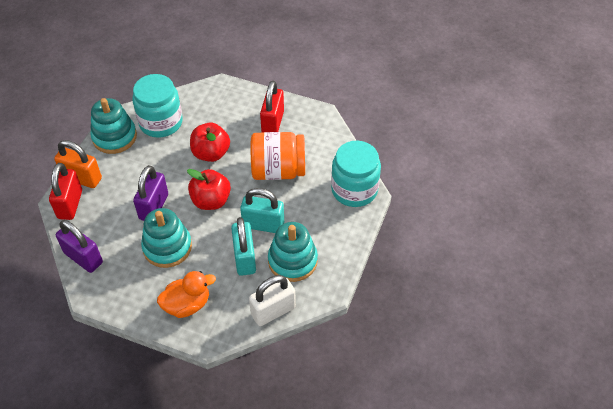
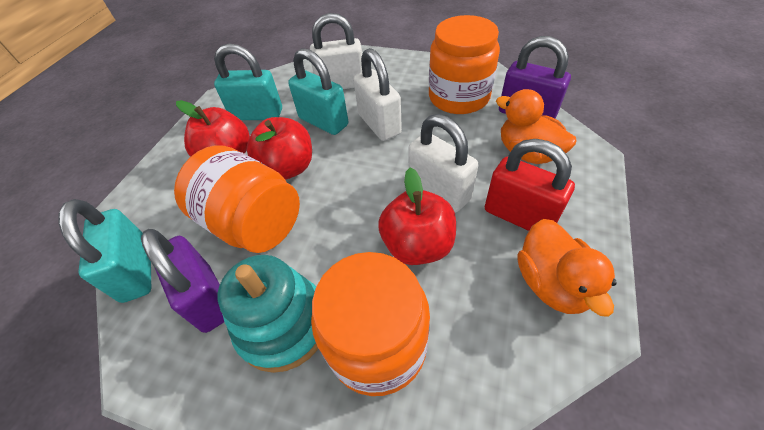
orange duck: [157,271,216,318] = 1 -> [496,89,577,164] [517,219,617,317] = 2
orange jar: [251,132,305,180] = 1 -> [174,145,300,253] [311,252,430,396] [429,15,500,114] = 3
orange padlock: [54,140,102,188] = 1 -> none = 0
red apple: [187,169,231,210] [190,123,230,162] = 2 -> [176,100,250,157] [247,117,312,180] [378,168,456,265] = 3
red padlock: [49,163,82,220] [260,81,284,133] = 2 -> [485,139,575,231] = 1
turquoise jar: [132,74,183,138] [331,141,381,207] = 2 -> none = 0
turquoise padlock: [231,217,256,276] [240,188,284,233] = 2 -> [58,199,151,303] [214,43,282,120] [288,48,348,135] = 3
turquoise stacking toy: [90,98,137,154] [141,208,192,268] [268,222,318,282] = 3 -> [218,255,318,373] = 1
white padlock: [249,275,296,326] = 1 -> [310,13,362,89] [353,48,402,141] [408,114,478,213] = 3

